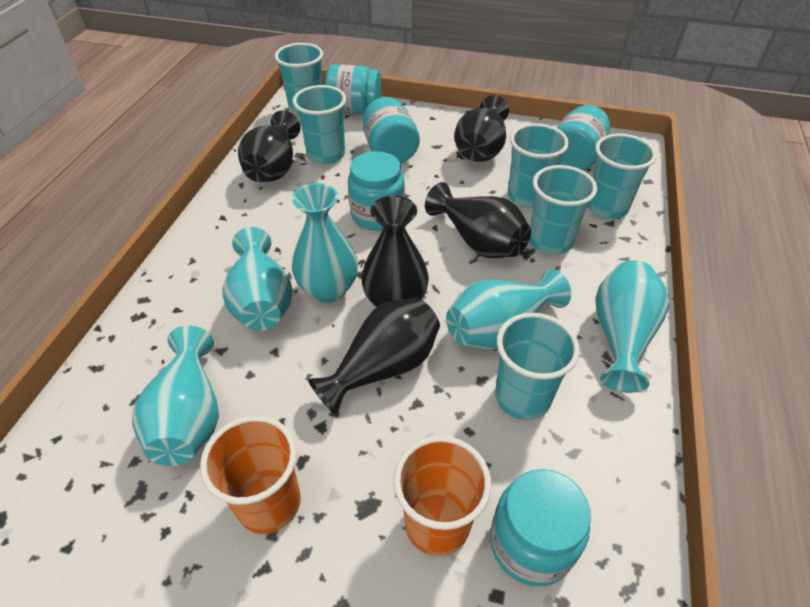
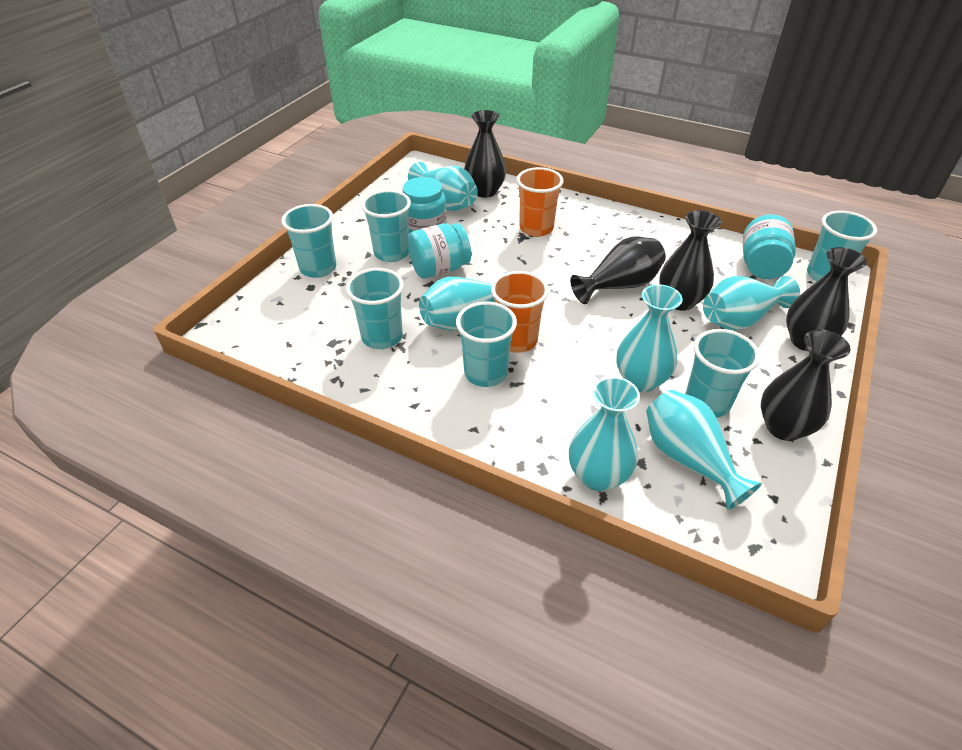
turquoise jar: [325,64,381,114] [348,151,405,231] [363,97,420,164] [490,469,591,587] [557,105,610,171] = 5 -> [402,177,447,234] [408,223,471,278] [743,214,796,279] = 3
turquoise vase: [132,325,219,466] [222,227,292,331] [292,183,358,303] [446,269,571,350] [596,260,669,393] = 5 -> [408,162,478,211] [419,272,507,331] [569,377,640,491] [616,284,683,392] [646,390,762,510] [703,276,800,330] = 6

